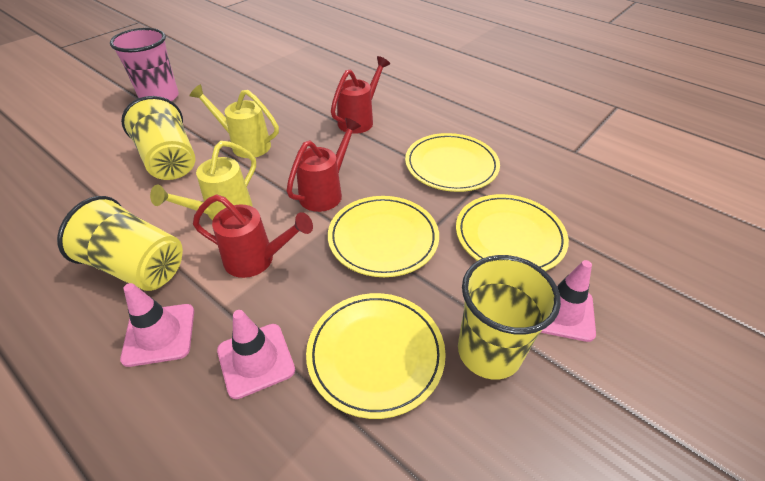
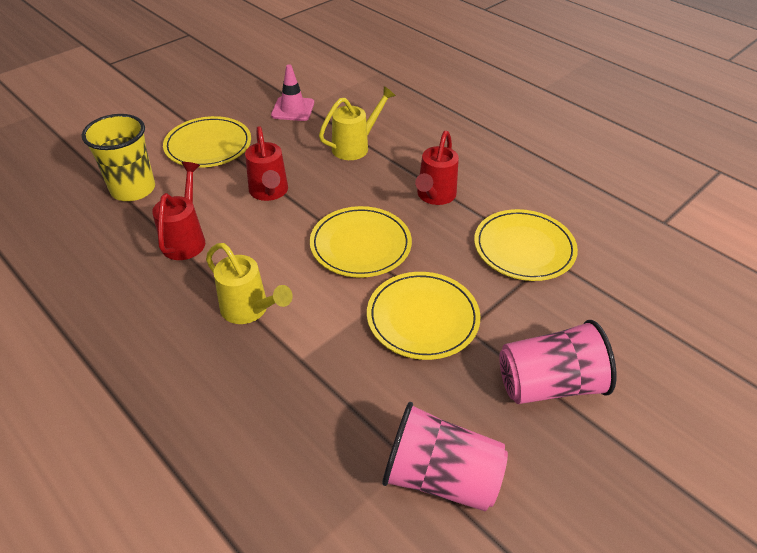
pink cup: [110,28,179,101] = 1 -> [382,402,508,512] [499,320,617,404] = 2
pink traffic cone: [120,283,194,367] [217,310,295,399] [540,260,596,342] = 3 -> [271,65,314,121] = 1
yellow cup: [57,196,183,291] [121,96,195,180] [458,255,561,380] = 3 -> [82,114,155,201] = 1

